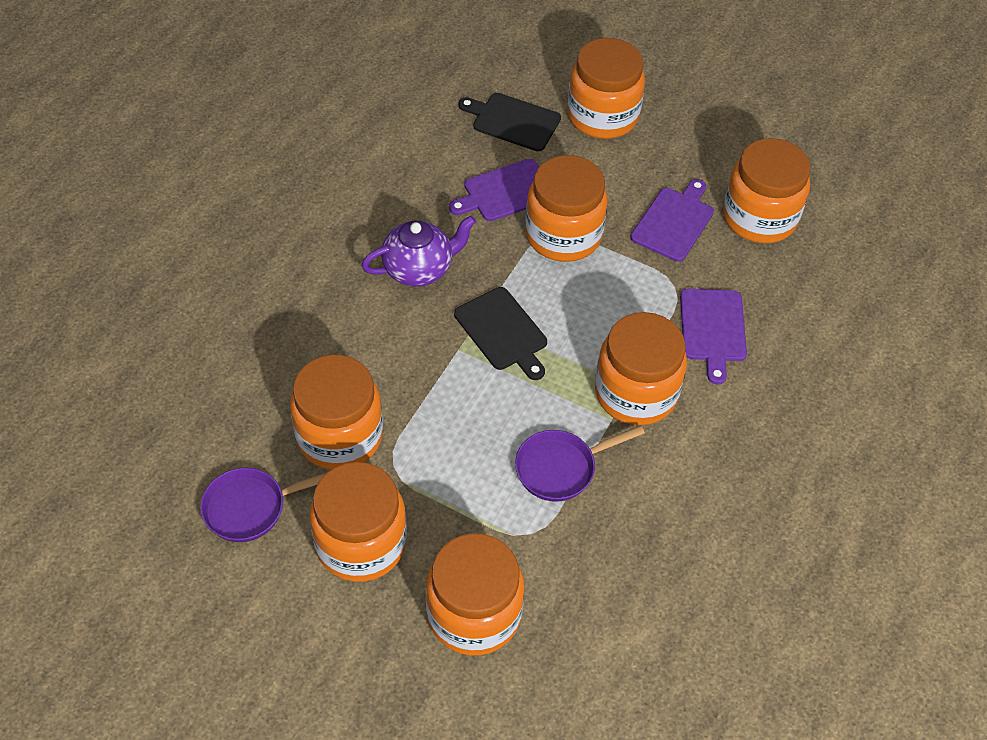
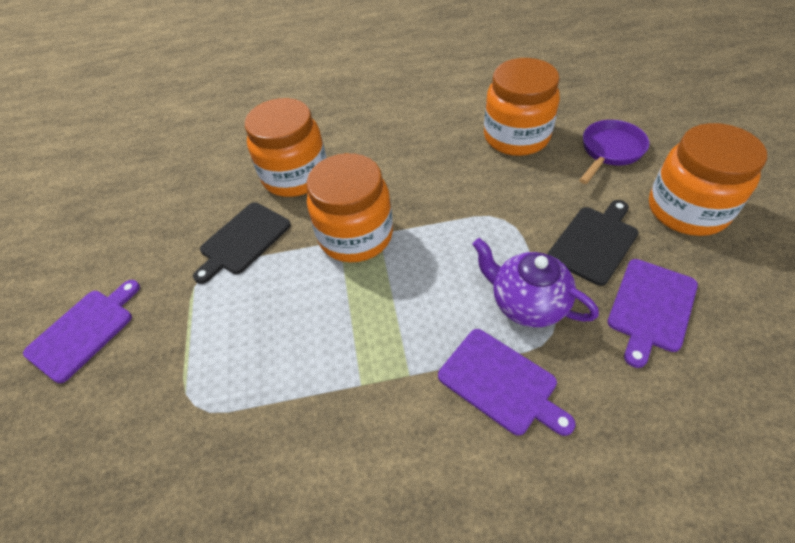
orange jar: [290,355,383,470] [309,462,407,582] [426,533,524,656] [525,155,608,262] [568,38,645,139] [595,312,687,425] [723,138,811,243] = 7 -> [245,98,326,197] [307,153,393,263] [484,58,560,156] [649,123,767,236] = 4
purple pan: [200,468,326,542] [515,425,645,502] = 2 -> [579,120,650,184] = 1

